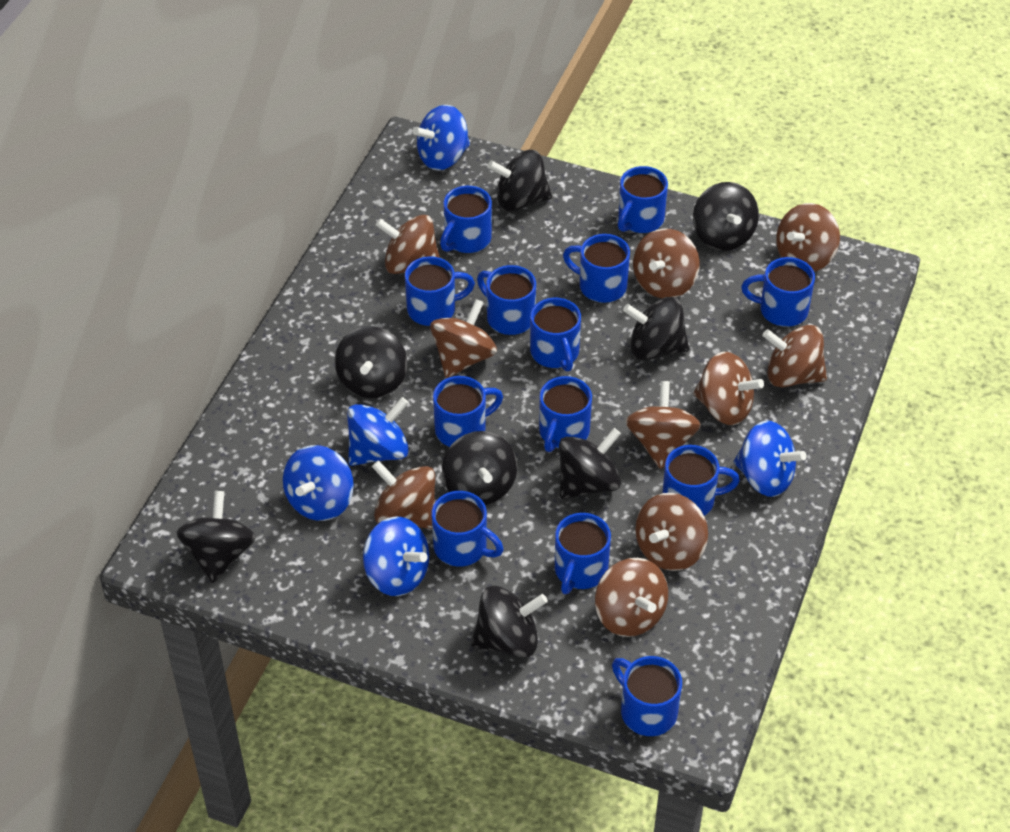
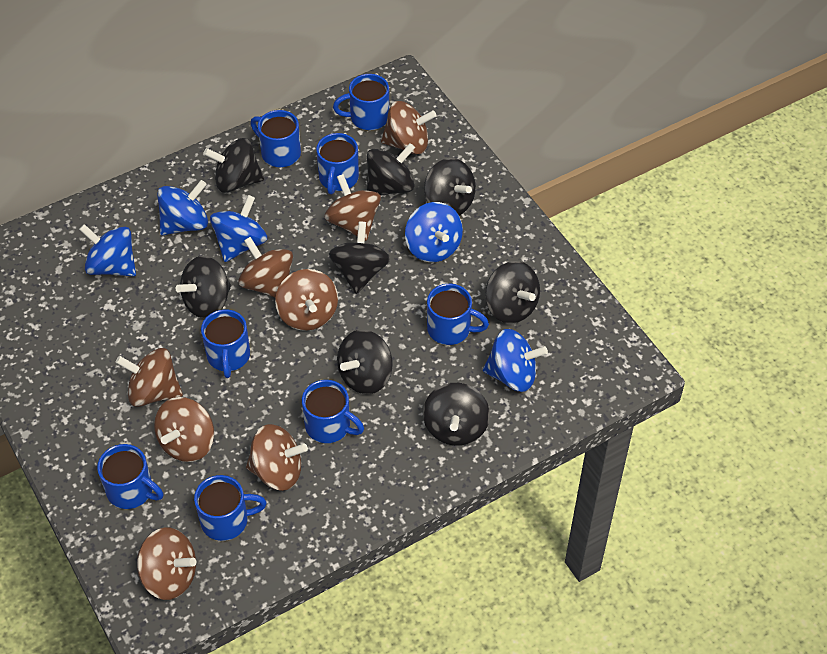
blue mug: [405,256,475,326] [432,491,504,567] [433,376,503,447] [440,186,492,253] [477,265,536,335] [530,298,581,371] [539,376,592,452] [555,513,611,594] [563,234,630,303] [612,656,682,736] [618,166,668,233] [662,445,740,516] [741,257,815,327] = 13 -> [97,444,163,509] [194,475,267,541] [201,309,250,378] [251,110,301,167] [302,380,364,443] [316,133,359,194] [333,74,389,130] [427,284,489,345] = 8
brown spinning top: [372,460,435,529] [375,215,440,274] [430,299,497,378] [595,558,668,637] [625,381,701,469] [633,228,700,298] [635,493,708,571] [694,352,764,425] [763,325,827,387] [776,203,840,272] = 10 -> [116,348,183,407] [137,527,196,600] [154,397,214,462] [238,237,293,298] [246,424,308,491] [275,269,338,331] [324,174,381,241] [381,101,437,154] = 8

